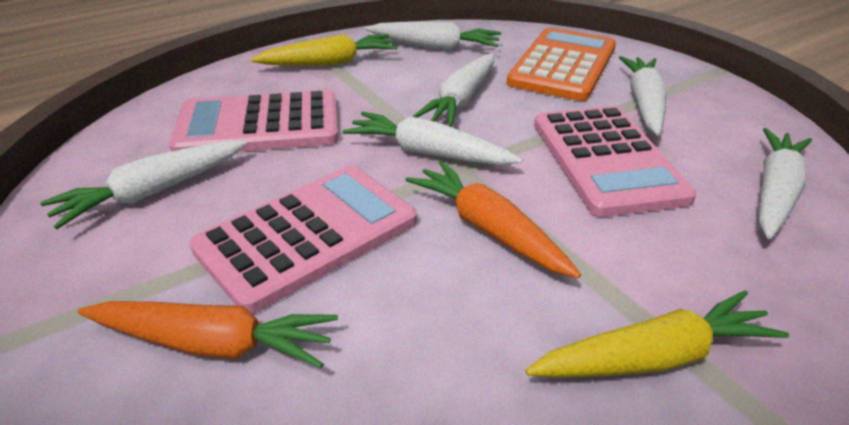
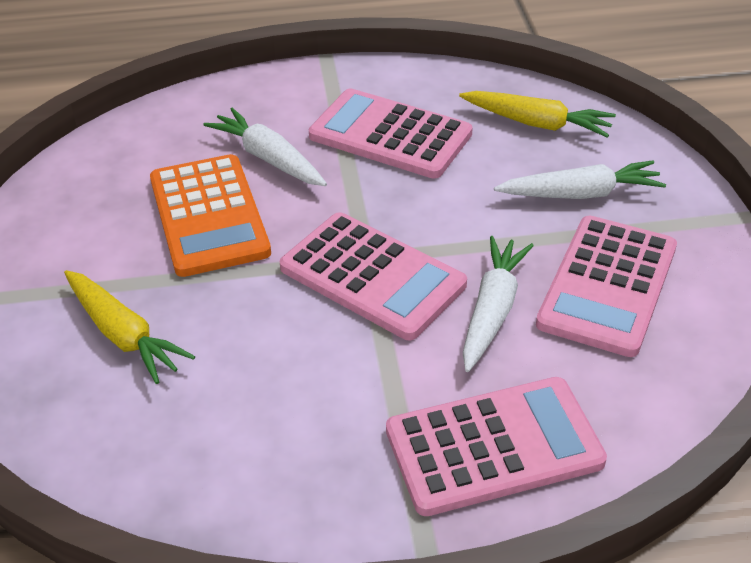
orange carrot: [78,301,338,368] [406,161,581,278] = 2 -> none = 0
pink calculator: [169,90,338,152] [189,166,417,314] [534,106,696,217] = 3 -> [280,212,467,340] [309,88,473,179] [386,377,607,516] [536,216,677,357] = 4
white carrot: [40,141,247,229] [343,111,523,165] [365,22,501,50] [413,54,494,127] [619,56,666,136] [759,128,812,239] = 6 -> [204,108,327,186] [463,236,534,372] [494,160,666,199] = 3

